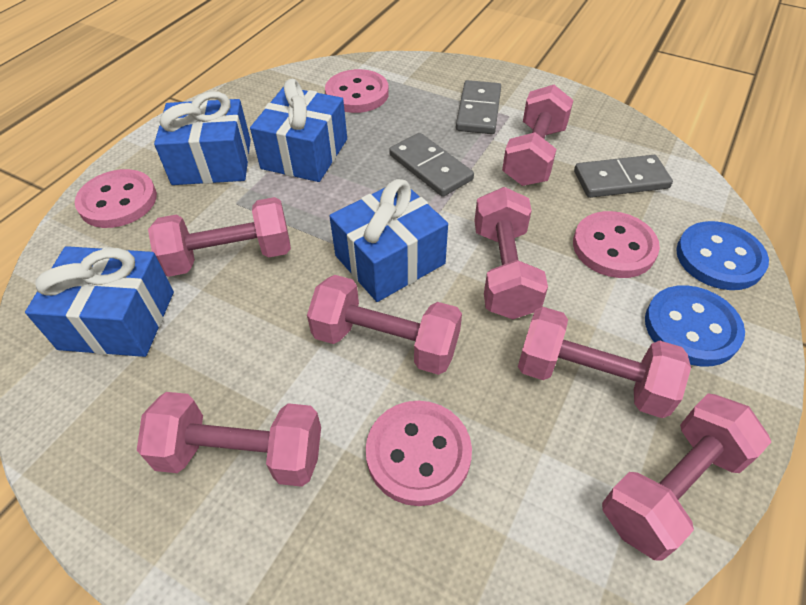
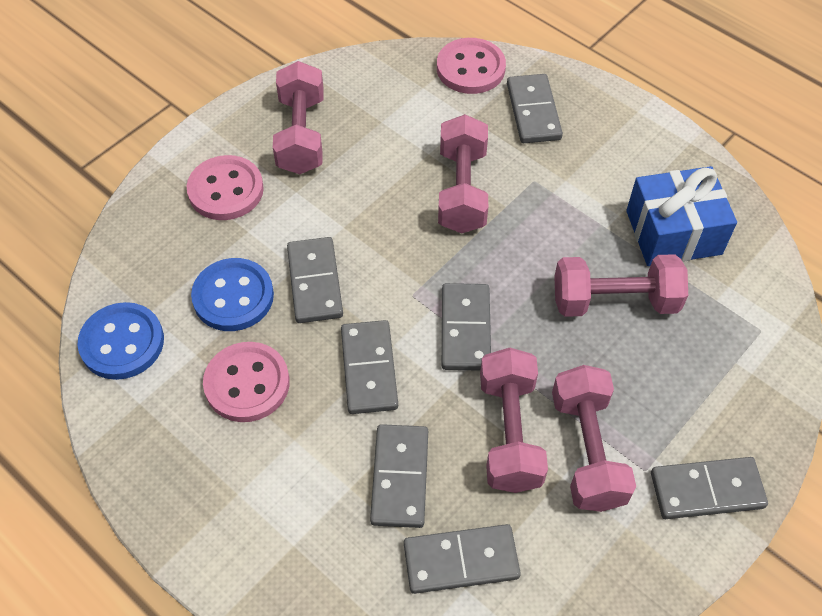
blue gift: [25,246,174,357] [154,92,251,185] [250,79,347,182] [329,179,448,302] = 4 -> [626,166,737,266] = 1
grey domino: [389,133,474,197] [456,80,501,134] [574,155,673,198] = 3 -> [287,237,343,323] [341,320,398,414] [370,424,428,528] [404,524,521,594] [442,283,491,371] [507,74,563,143] [651,457,768,519] = 7
pink button: [75,169,157,228] [325,69,389,113] [366,401,472,506] [573,211,660,278] = 4 -> [187,155,264,220] [203,342,290,422] [437,38,506,94] = 3
pink dumbbell: [137,392,321,487] [148,197,291,277] [307,275,462,375] [475,187,548,319] [502,85,573,186] [518,307,691,418] [602,394,771,561] = 7 -> [273,61,324,174] [438,114,488,233] [480,348,548,493] [552,365,636,512] [554,254,688,317] = 5

